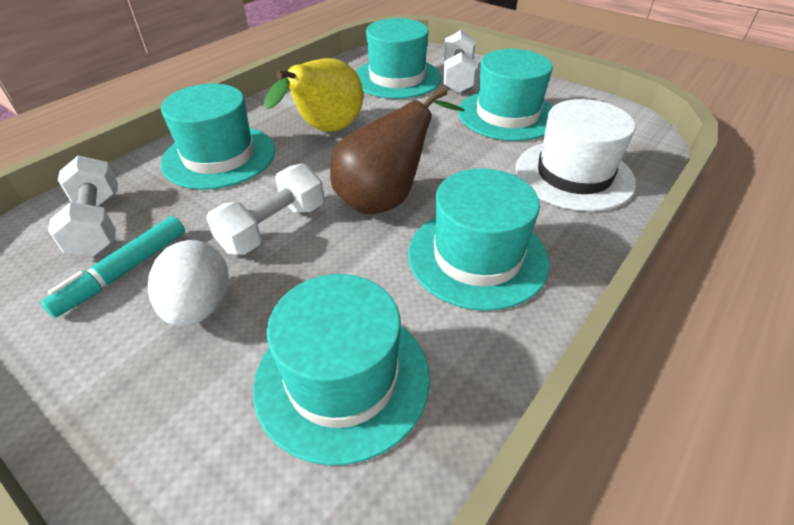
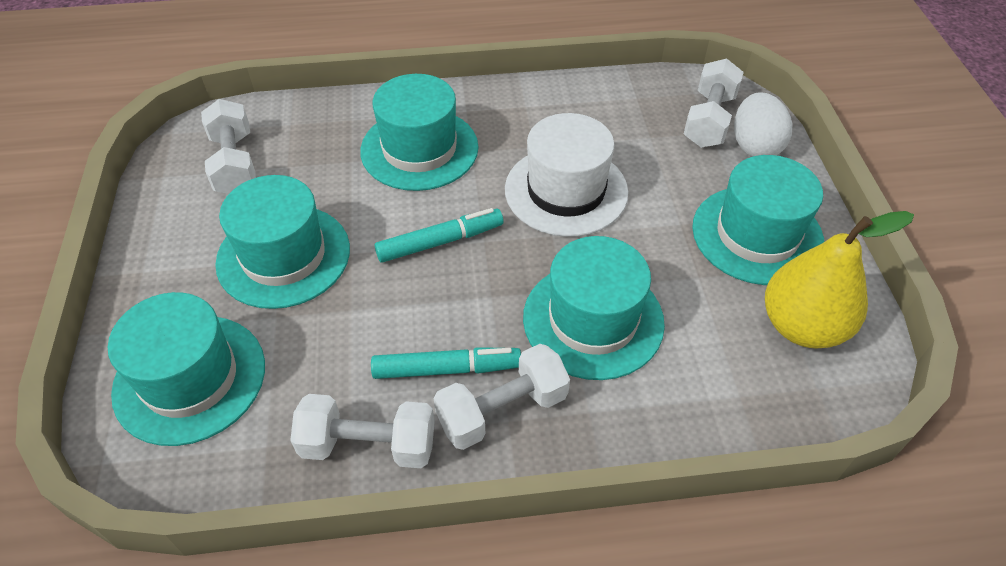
brown pear: [330,87,465,214] = 1 -> none = 0
turquoise marker: [40,216,185,317] = 1 -> [371,347,521,379] [375,208,504,263] = 2
white dumbbell: [48,156,118,257] [206,163,324,255] [443,30,477,94] = 3 -> [201,99,256,194] [290,394,435,468] [434,344,570,450] [684,58,744,148] = 4

